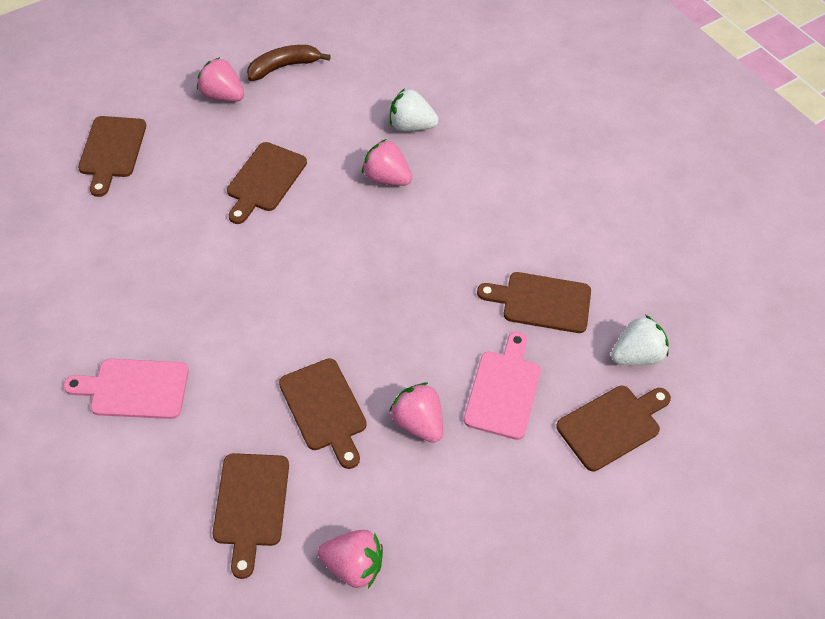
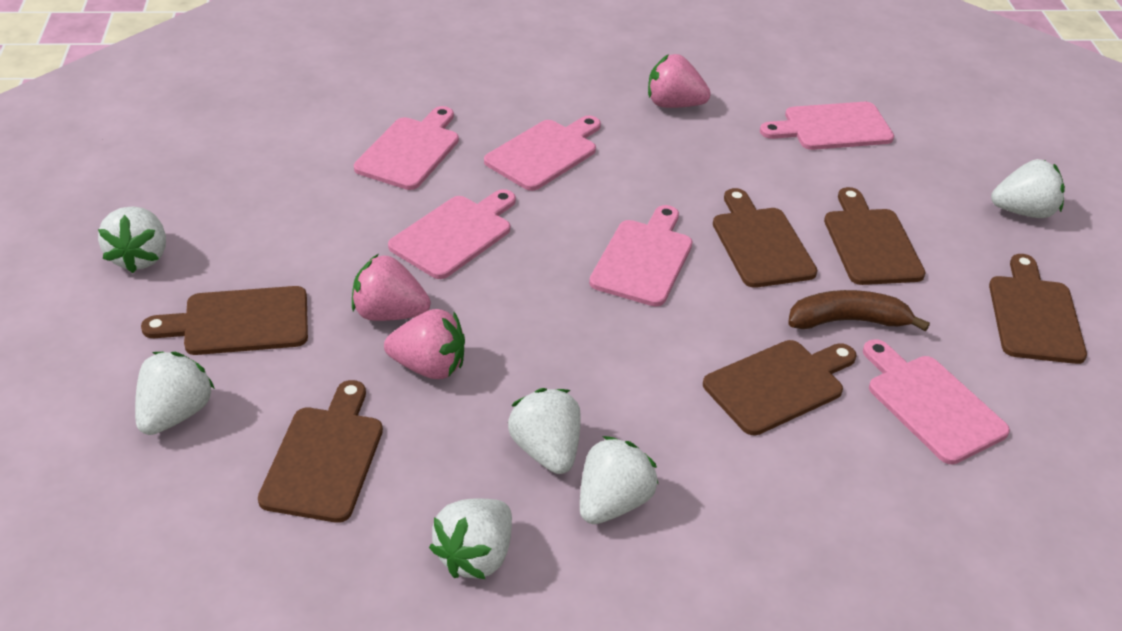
pink cutting board: [63,359,189,419] [464,332,541,440] = 2 -> [354,106,459,190] [388,189,516,279] [484,116,601,191] [589,205,693,307] [760,102,894,150] [863,339,1010,464] = 6
pink strawberry: [197,57,244,101] [318,530,383,588] [362,139,412,186] [389,383,443,443] = 4 -> [352,254,431,321] [384,309,465,379] [648,54,711,108] = 3
white strawberry: [390,88,439,131] [611,315,669,365] = 2 -> [98,206,166,273] [135,352,215,435] [429,498,512,579] [508,388,581,474] [580,436,659,524] [991,159,1065,218] = 6

